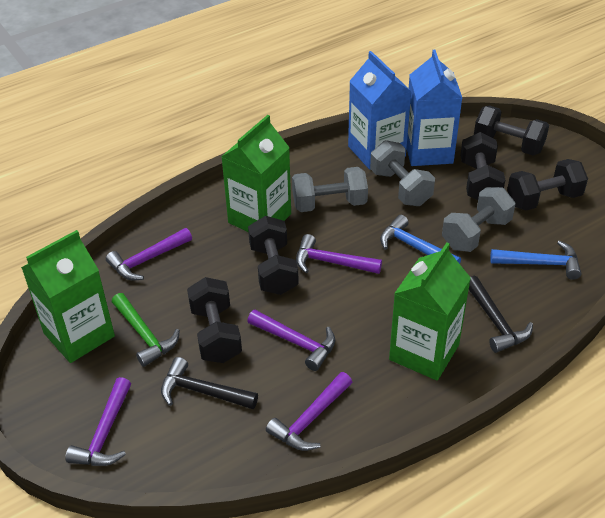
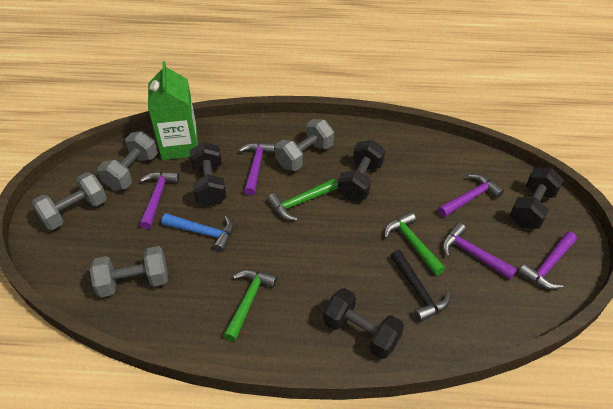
black dumbbell: [187,277,242,363] [248,216,299,295] [460,132,505,200] [474,106,549,155] [507,159,588,210] = 5 -> [190,142,227,206] [323,288,404,359] [338,140,385,201] [510,168,564,229] = 4
black hammer: [161,357,258,409] [469,276,533,353] = 2 -> [390,250,450,322] = 1
blue carton: [348,51,412,170] [407,50,462,166] = 2 -> none = 0
blue hammer: [380,215,461,264] [490,240,581,280] = 2 -> [161,213,233,252] = 1
green carton: [21,230,115,363] [221,115,291,232] [389,243,471,381] = 3 -> [148,61,198,160] = 1
green hammer: [112,293,180,367] = 1 -> [223,270,278,341] [267,179,338,221] [384,211,445,276] = 3
grey dumbbell: [292,167,368,212] [370,140,435,206] [442,187,516,252] = 3 -> [32,172,107,230] [90,246,168,297] [98,131,158,190] [275,119,334,171] = 4

